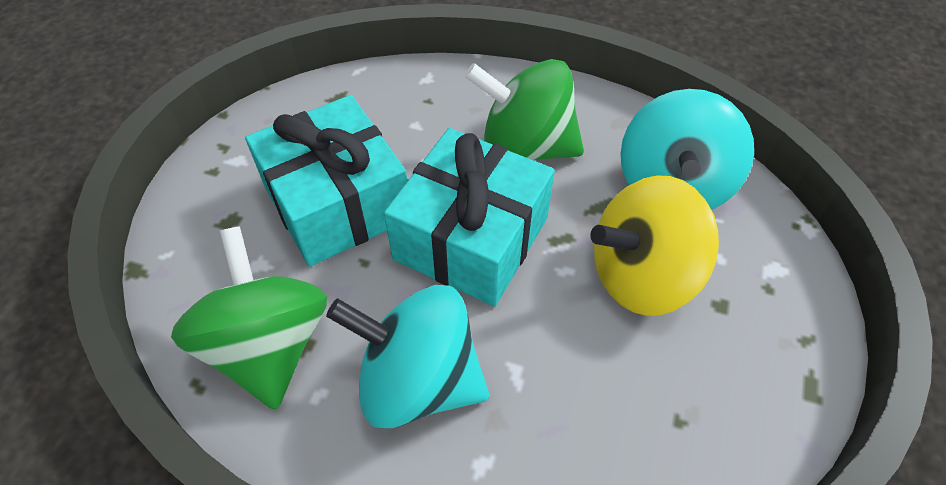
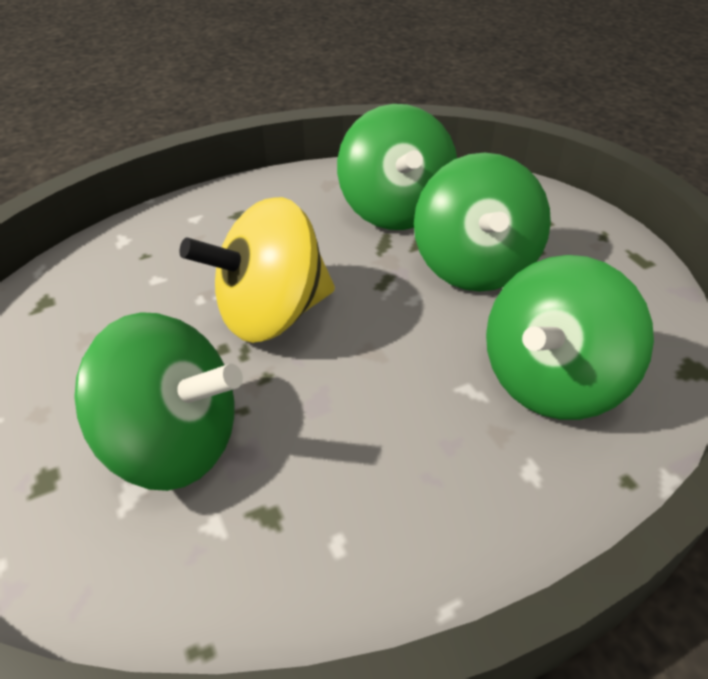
green spinning top: [171,226,327,410] [465,59,584,160] = 2 -> [74,312,243,491] [337,104,457,230] [414,153,551,292] [486,255,654,420] = 4
turquoise gift: [245,95,407,267] [384,128,555,307] = 2 -> none = 0
turquoise spinning top: [326,285,489,428] [620,89,754,210] = 2 -> none = 0

